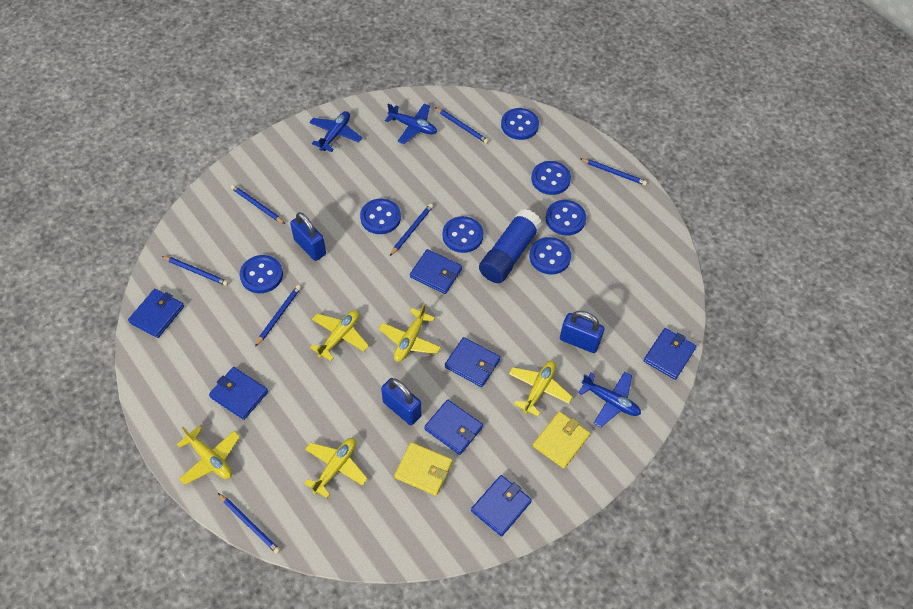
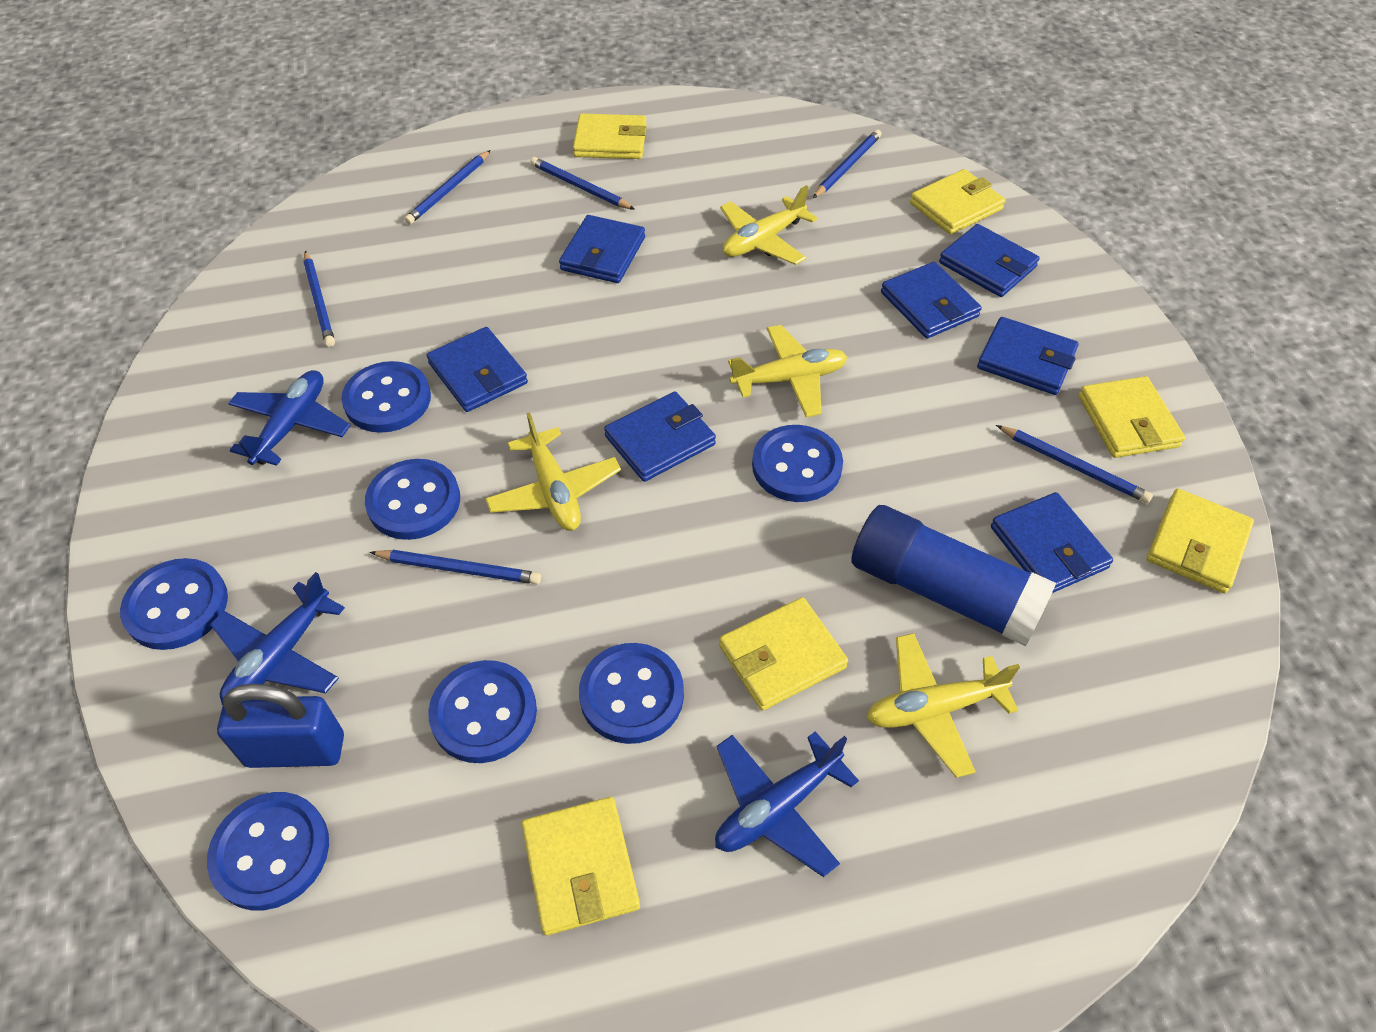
blue padlock: [290,212,326,261] [381,378,422,425] [560,311,604,353] = 3 -> [217,684,344,768] = 1
blue pencil: [162,256,229,286] [218,493,281,554] [231,185,285,224] [255,285,301,347] [390,204,433,256] [435,107,489,144] [580,158,647,186] = 7 -> [303,251,335,347] [370,550,541,584] [404,150,491,225] [530,157,635,210] [813,129,881,198] [996,425,1153,503] = 6
yellow plane: [177,426,240,485] [304,438,368,498] [310,310,369,361] [379,304,441,362] [509,361,572,417] = 5 -> [485,412,621,531] [720,185,818,265] [728,325,848,417] [867,633,1020,778] = 4
yellow wallet: [394,442,453,496] [533,411,590,469] = 2 -> [522,797,640,935] [573,113,647,159] [719,597,848,711] [910,169,1005,235] [1078,376,1185,458] [1147,489,1254,593] = 6

